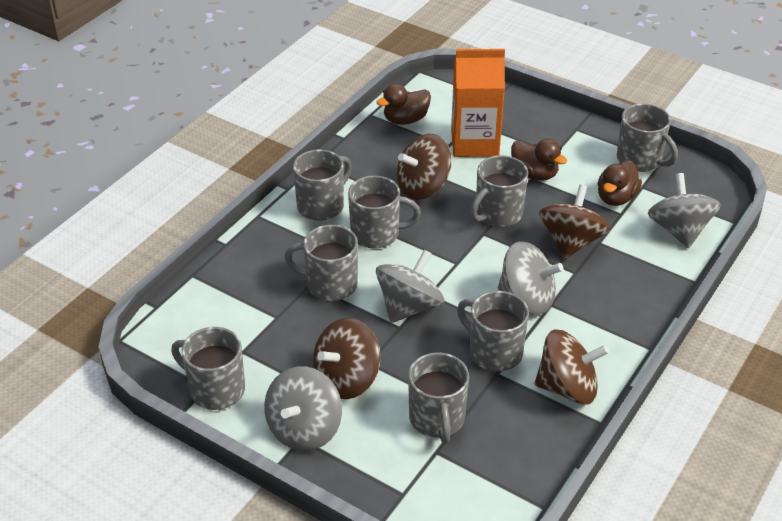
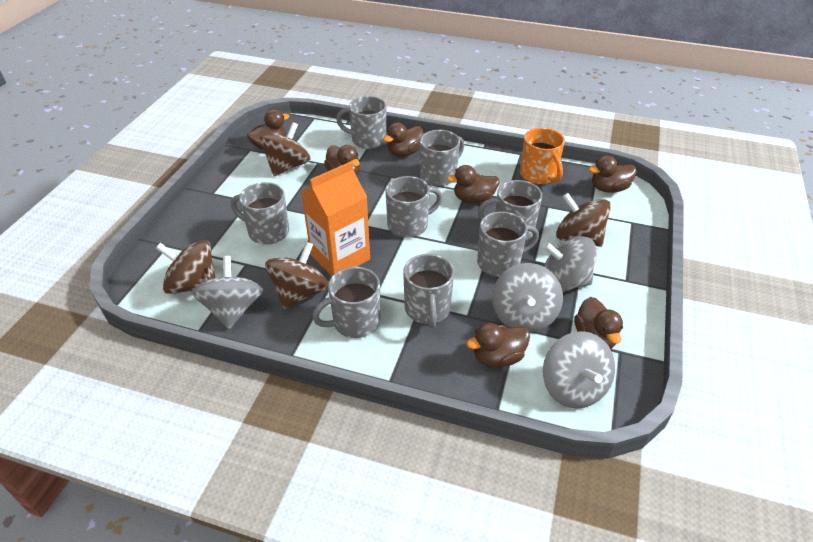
brown duck: [377,84,431,125] [511,139,567,181] [598,160,642,206] = 3 -> [247,109,289,150] [324,145,360,176] [383,123,424,157] [447,165,499,203] [466,323,530,367] [574,297,623,349] [589,155,637,193] = 7
orange mug: none = 0 -> [520,128,565,184] = 1

